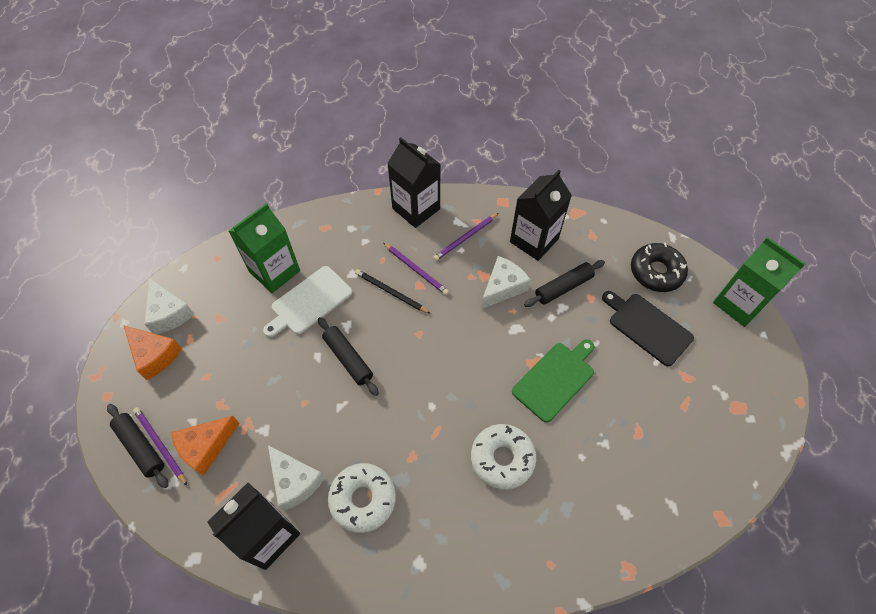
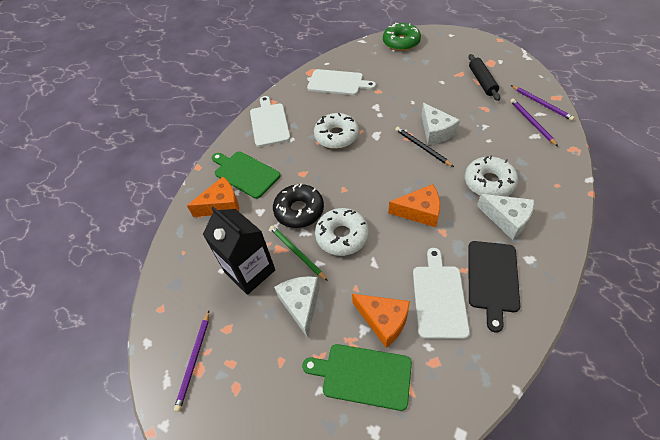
black carton: [207,483,300,570] [387,137,441,228] [510,170,572,261] = 3 -> [203,206,275,295] = 1
black rolling pin: [107,404,168,488] [318,317,379,396] [524,260,605,307] = 3 -> [469,54,500,101] = 1
green carton: [229,203,300,293] [713,237,806,327] = 2 -> none = 0
green cutting board: [512,339,594,423] = 1 -> [212,151,281,199] [302,344,412,411] = 2
green donut: none = 0 -> [383,23,421,51] = 1
green pencil: none = 0 -> [270,225,328,281] = 1
orange cheese: [123,325,182,380] [171,416,240,476] = 2 -> [187,177,239,217] [352,294,410,348] [388,184,440,227] = 3
white cutting board: [263,266,352,337] = 1 -> [250,96,290,147] [307,69,376,95] [413,248,470,339] = 3
white donut: [328,463,396,533] [471,424,536,490] = 2 -> [314,113,359,149] [315,208,369,256] [465,156,518,197] = 3

